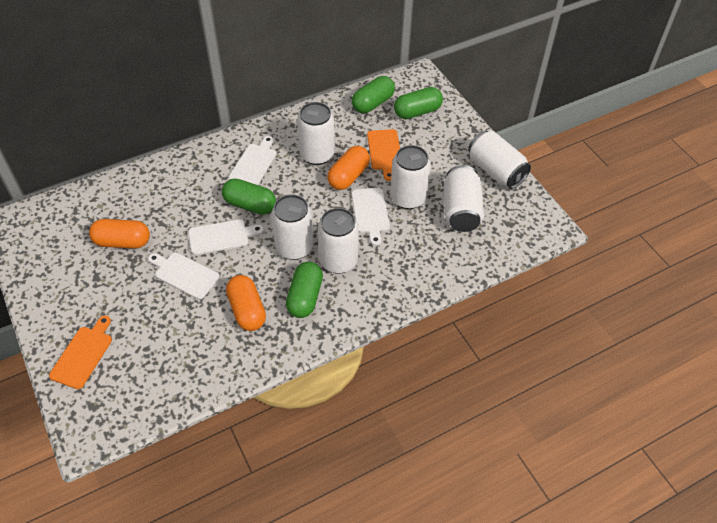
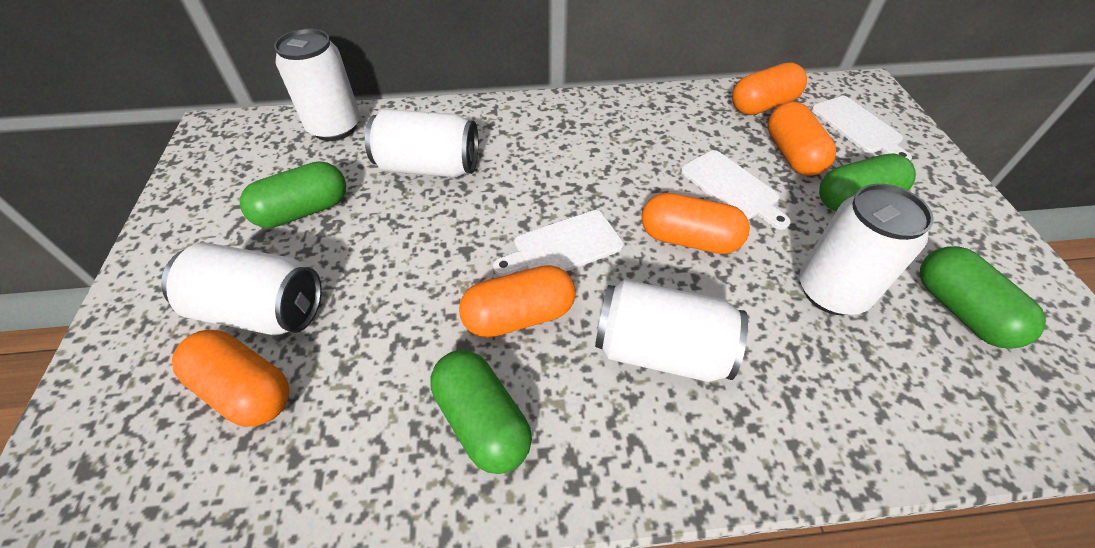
orange capsule: [89,219,150,249] [226,275,266,331] [327,146,370,190] = 3 -> [172,330,289,427] [459,265,576,338] [641,193,750,254] [732,63,807,115] [768,102,836,176] = 5
orange cutting board: [49,316,112,389] [367,129,400,181] = 2 -> none = 0
white can: [271,195,314,260] [297,102,335,165] [318,208,359,274] [390,145,431,209] [444,165,484,232] [468,130,531,189] = 6 -> [161,242,322,335] [274,29,360,141] [365,109,478,177] [595,279,748,382] [800,184,934,315] = 5
white cutting board: [148,252,220,299] [188,219,264,255] [229,136,277,185] [351,188,390,246] = 4 -> [493,210,624,276] [681,150,791,230] [811,96,912,161] = 3

